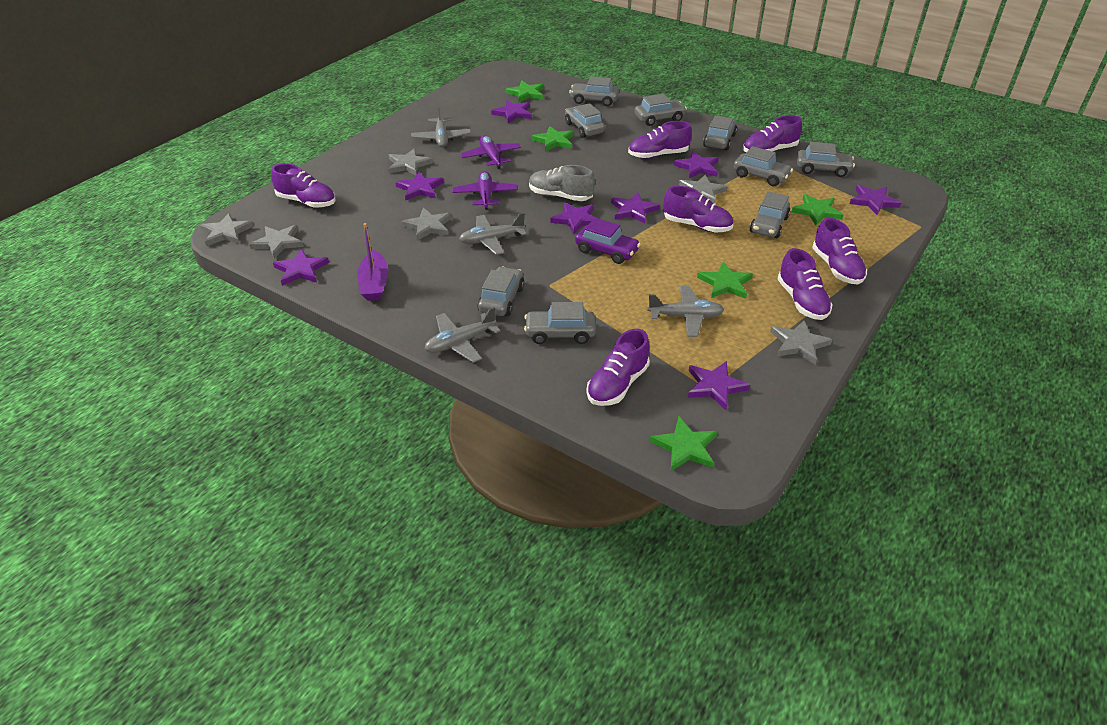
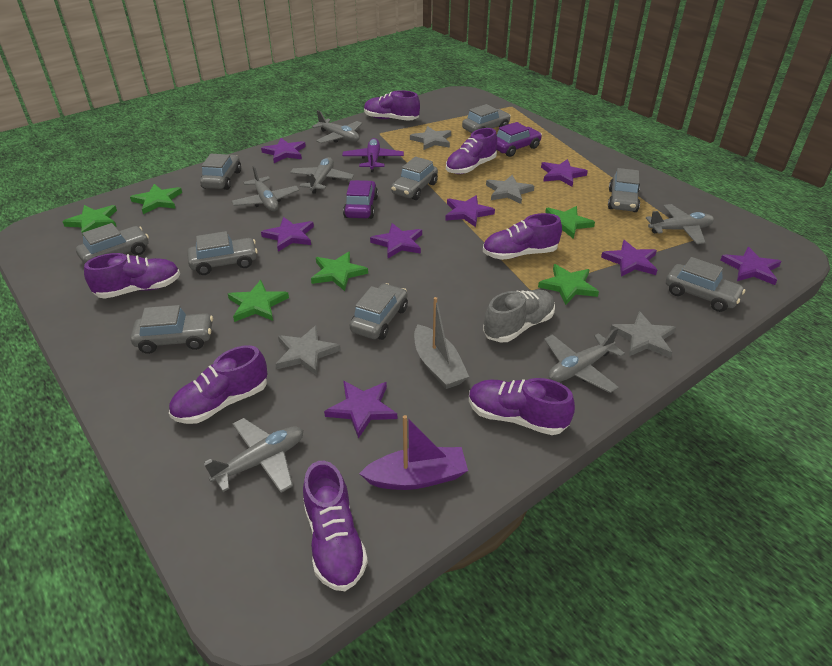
green star: [505,81,544,102] [531,126,574,152] [650,417,717,471] [697,262,753,299] [791,194,844,225] = 5 -> [62,205,117,235] [130,184,182,214] [228,280,289,322] [311,251,368,291] [538,264,599,305] [545,206,595,239] = 6
grey boat: none = 0 -> [414,297,469,389] = 1
grey plane: [411,106,471,147] [424,307,501,363] [459,213,526,255] [647,286,725,337] = 4 -> [204,418,303,493] [232,166,299,211] [290,157,354,194] [312,110,362,144] [544,327,625,393] [646,204,714,244] = 6
grey star: [200,213,254,246] [249,225,304,259] [388,148,433,176] [401,208,452,241] [679,175,727,204] [770,320,832,365] = 6 -> [276,325,341,376] [410,126,451,150] [486,175,534,204] [610,311,676,358] = 4
purple car: [575,218,641,264] = 1 -> [343,180,378,219] [496,122,542,157] = 2
purple plane: [452,171,518,210] [460,135,521,169] = 2 -> [342,138,404,172] = 1

